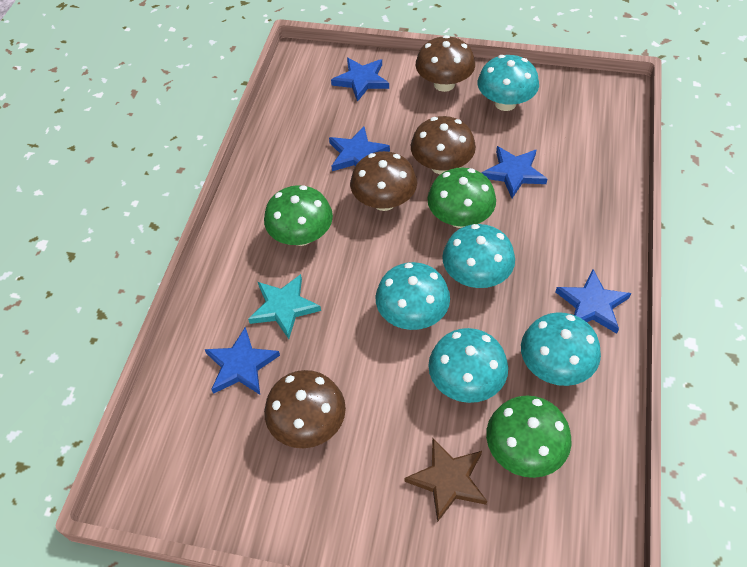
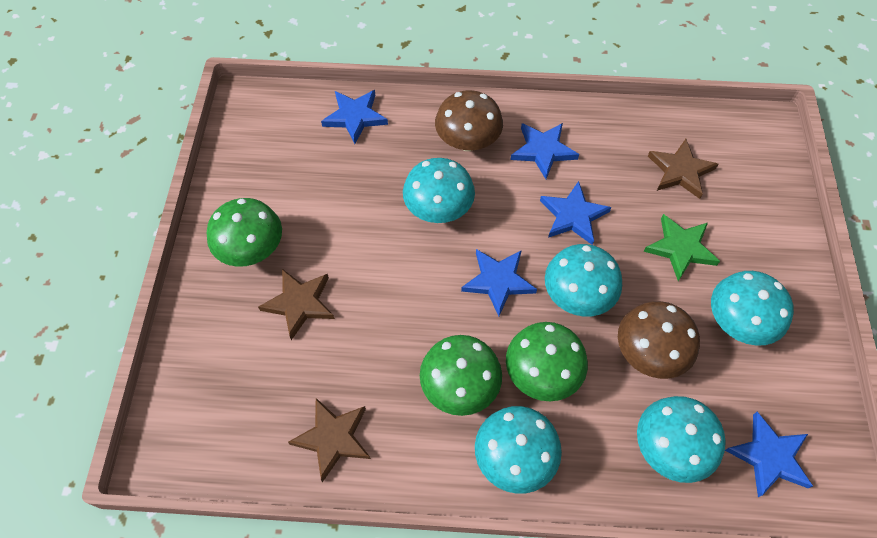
brown mushroom: [264,370,346,448] [350,151,417,211] [411,116,476,174] [416,35,475,92] = 4 -> [435,90,503,151] [618,301,700,379] = 2
brown star: [404,437,487,522] = 1 -> [258,269,335,340] [288,398,371,482] [648,139,718,199] = 3
green star: none = 0 -> [643,214,720,281] = 1
turquoise star: [248,274,321,339] = 1 -> none = 0

